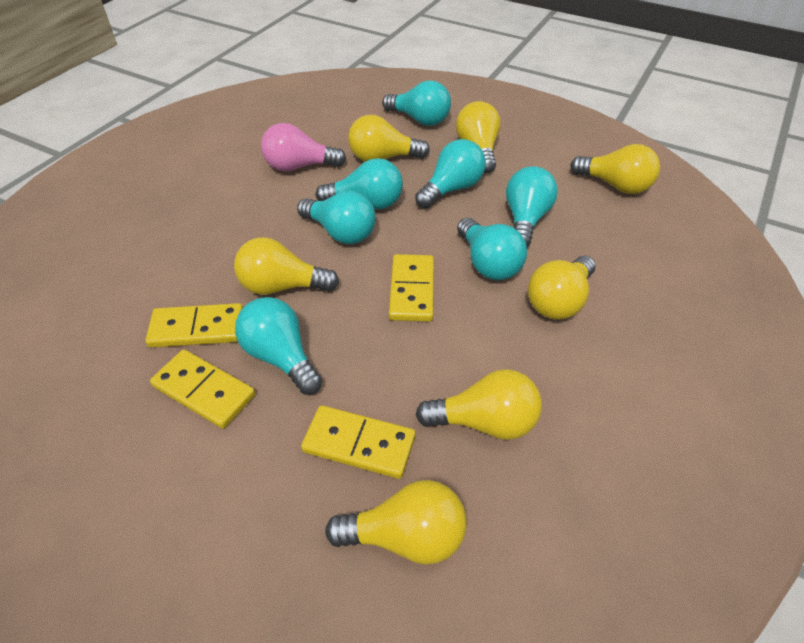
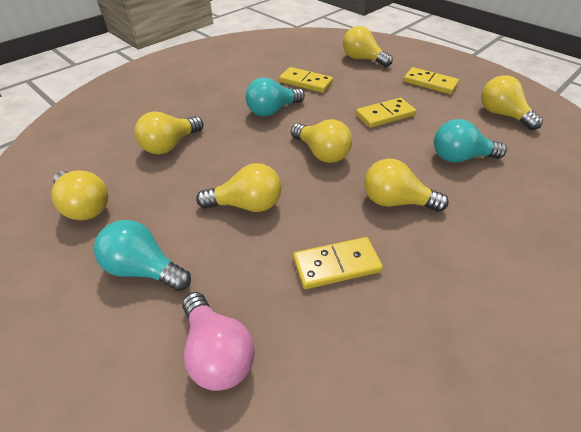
turquoise light bulb: [235,297,322,394] [297,190,376,244] [316,158,403,209] [382,81,451,126] [415,139,486,208] [457,218,527,280] [506,166,558,247] = 7 -> [94,220,191,291] [246,77,305,116] [434,119,507,163] = 3

